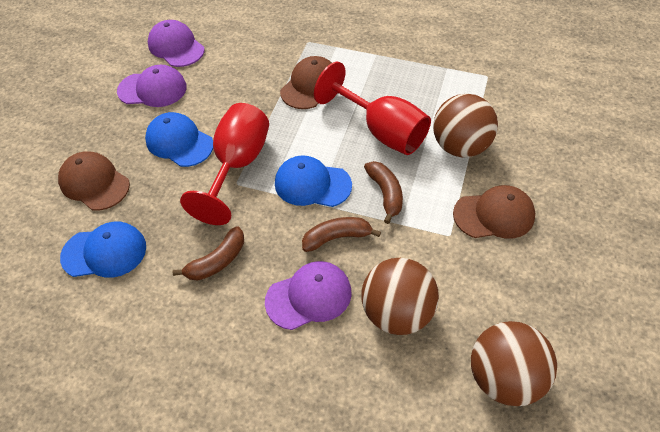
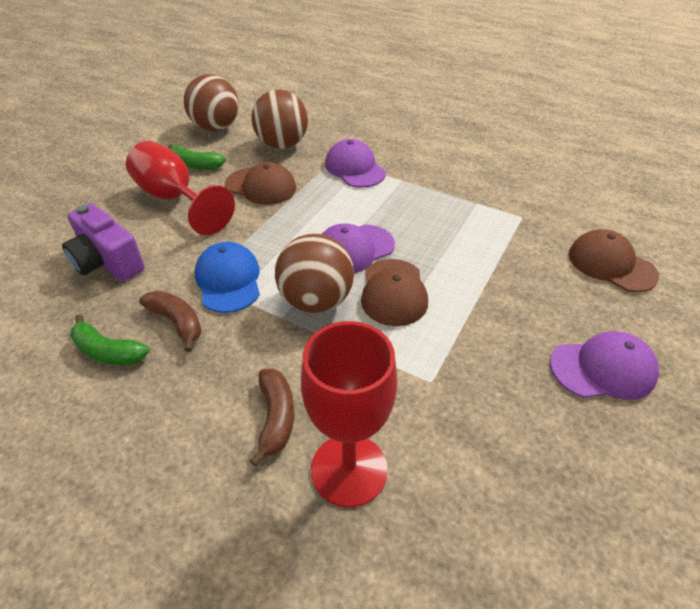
blue cap: [60,222,146,278] [145,112,213,167] [275,155,352,207] = 3 -> [195,242,260,313] = 1
brown banana: [173,226,244,281] [302,217,381,252] [364,161,403,224] = 3 -> [139,291,202,352] [250,369,294,467] = 2
green banana: none = 0 -> [70,314,150,365] [168,144,226,170] = 2
purple camera: none = 0 -> [62,203,145,281] = 1

